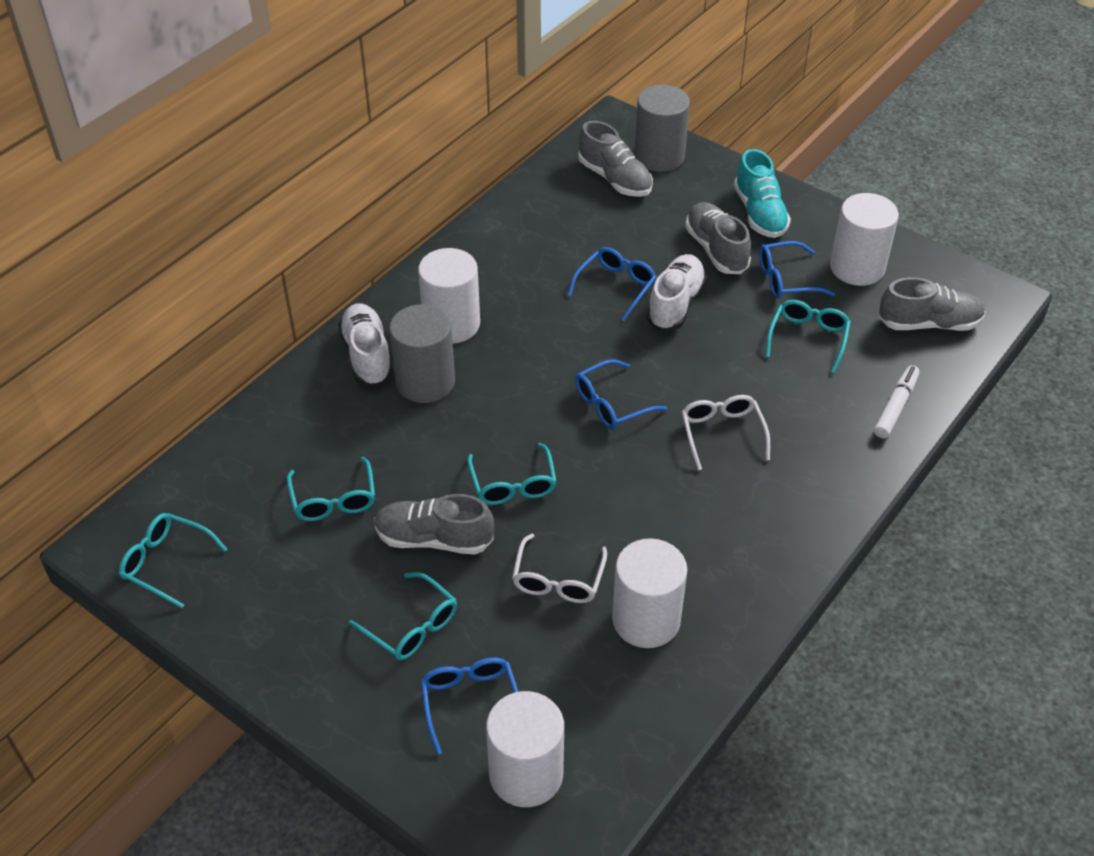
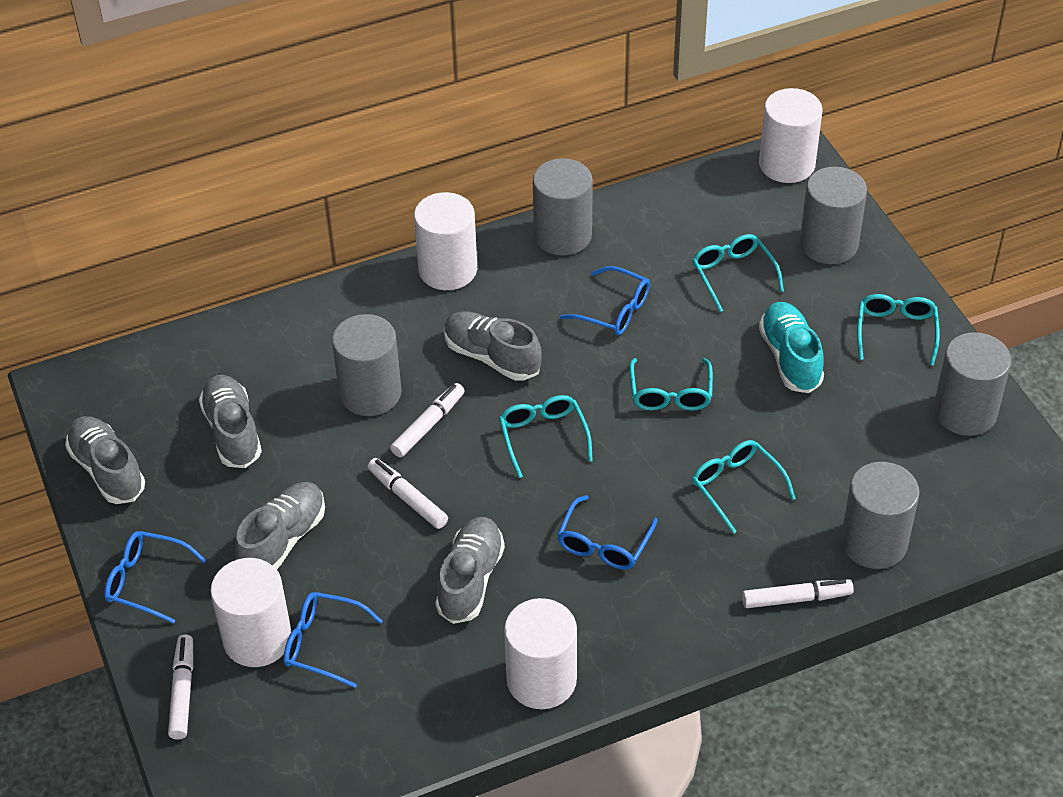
grey cylinder: [389,304,455,403] [634,85,690,172] = 2 -> [332,314,402,416] [533,158,593,256] [800,167,867,264] [841,462,920,569] [934,332,1011,436] = 5
grey shoe: [374,494,494,555] [578,121,653,197] [685,202,751,274] [878,277,986,331] = 4 -> [65,416,145,504] [199,375,262,468] [235,482,325,570] [435,517,505,624] [444,311,542,381] = 5
white glasses: [512,533,607,603] [682,395,770,470] = 2 -> none = 0
white marker: [874,365,919,438] = 1 -> [168,634,193,740] [368,458,448,529] [390,383,464,457] [742,579,854,608] = 4
white shoe: [338,303,393,387] [647,254,707,331] = 2 -> none = 0

